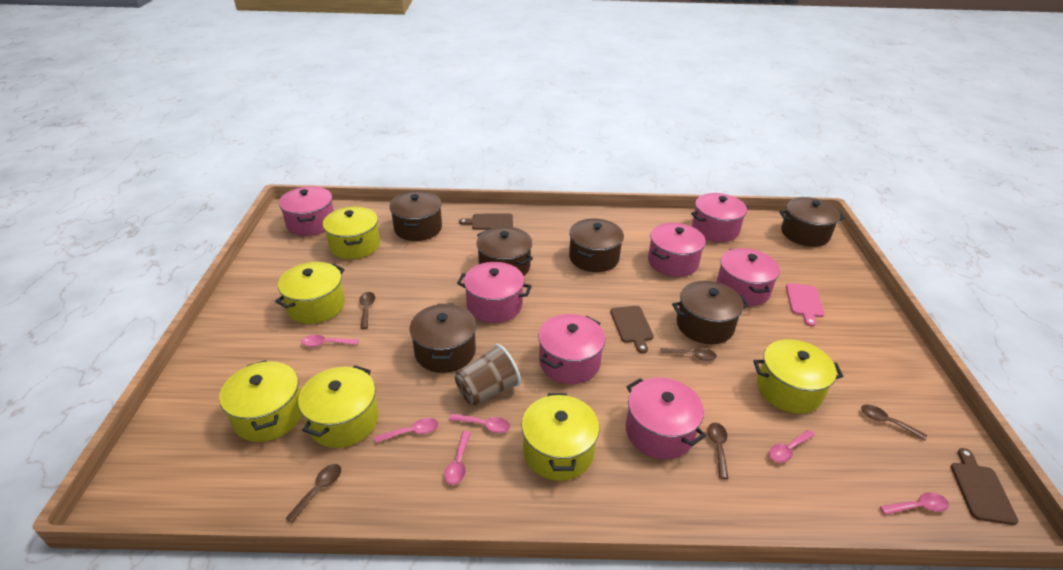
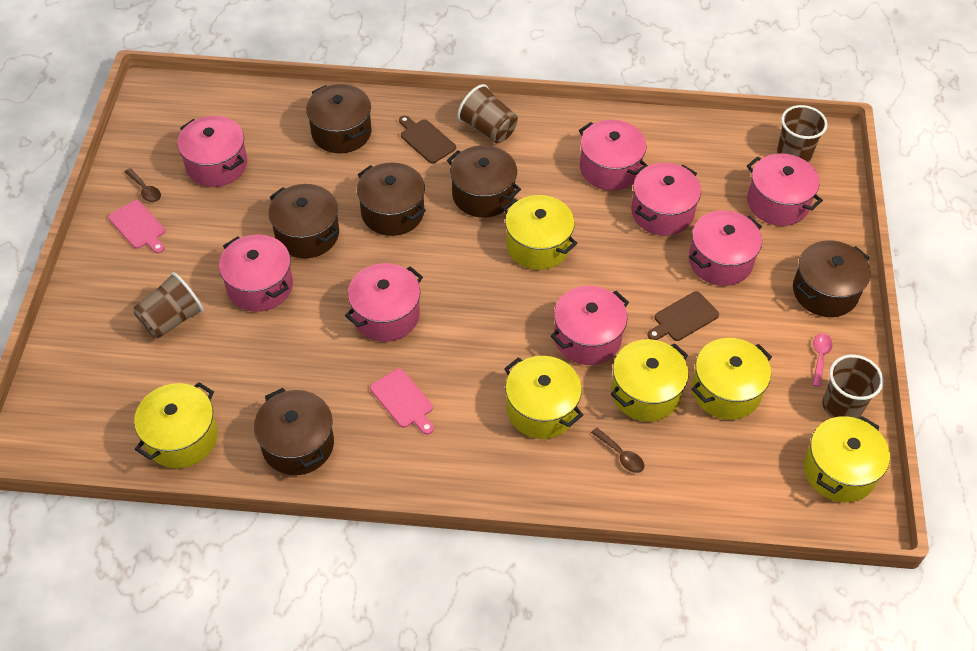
brown cup: [455,344,521,406] = 1 -> [133,272,204,338] [457,84,518,143] [777,105,828,163] [823,355,883,419] = 4
brown cutting board: [459,214,513,230] [610,306,654,353] [951,448,1018,525] = 3 -> [399,116,456,164] [647,291,719,341] = 2
brown spoon: [285,464,341,523] [359,292,375,329] [660,348,717,361] [708,423,729,479] [861,405,927,440] = 5 -> [125,168,161,202] [591,428,644,473] = 2
pink cutting board: [786,283,824,326] = 1 -> [108,200,165,253] [370,368,434,435] = 2
pink pot: [279,186,334,236] [457,262,532,323] [538,314,605,384] [625,377,706,460] [648,223,706,277] [691,193,749,242] [716,248,780,306] = 7 -> [177,116,247,187] [219,235,293,312] [345,263,423,342] [551,286,629,365] [579,120,648,191] [631,163,701,236] [689,210,762,286] [747,153,823,226] = 8
pink spoon: [301,335,358,347] [374,418,438,443] [444,431,471,485] [449,414,510,433] [769,430,815,463] [880,493,949,515] = 6 -> [812,333,832,387] = 1

